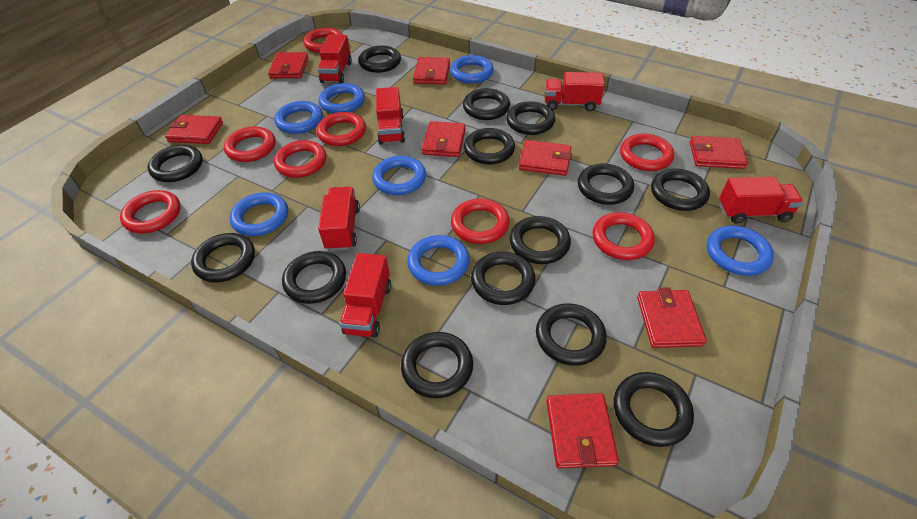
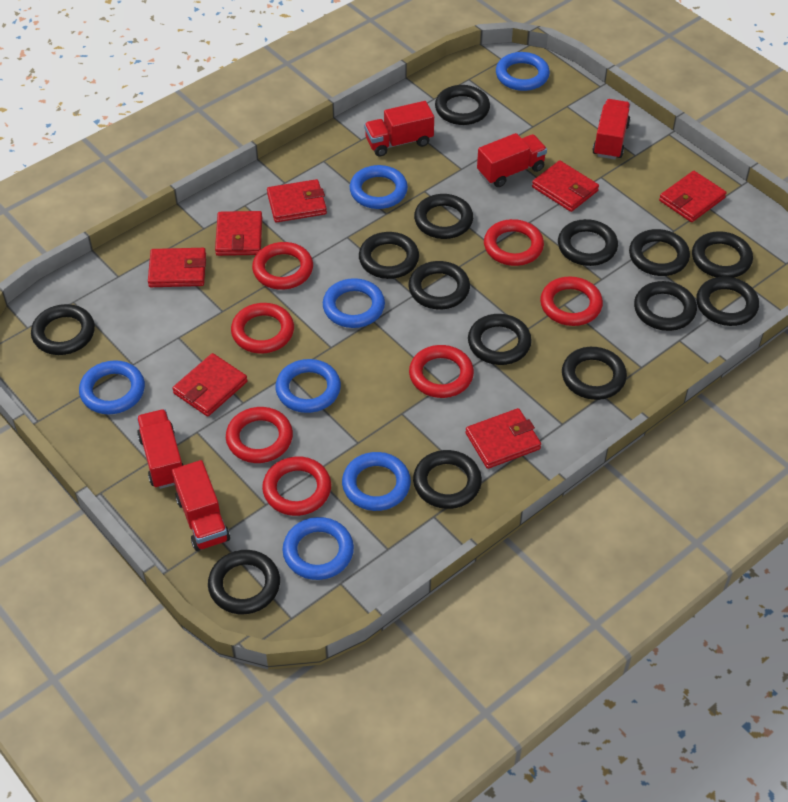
red ring: [120,190,181,234] [224,126,275,162] [274,140,326,178] [303,28,343,53] [316,112,366,146] [451,199,509,244] [593,212,655,260] [620,134,674,171] = 8 -> [226,407,293,463] [231,303,294,353] [252,242,313,290] [262,456,331,516] [409,345,474,398] [484,219,544,266] [540,277,603,326] = 7
red truck: [317,35,352,83] [318,187,360,251] [339,253,391,337] [376,87,405,145] [545,72,605,111] [719,177,803,224] = 6 -> [137,409,183,489] [172,460,230,551] [364,101,434,157] [477,133,547,187] [592,99,630,159] = 5
red wallet: [165,115,223,144] [268,52,309,79] [413,57,450,84] [422,121,466,157] [519,140,572,176] [546,393,619,468] [637,287,706,348] [690,136,748,169] = 8 -> [148,248,206,287] [172,353,248,417] [215,211,262,256] [267,179,327,223] [466,408,541,469] [532,160,599,212] [659,171,726,222] = 7

